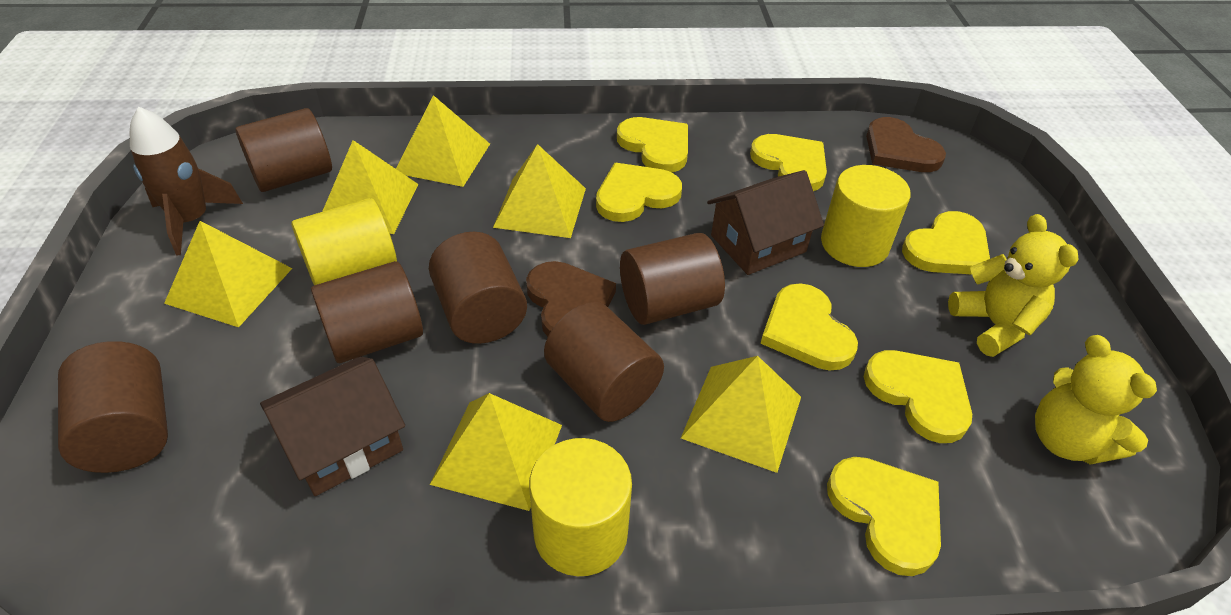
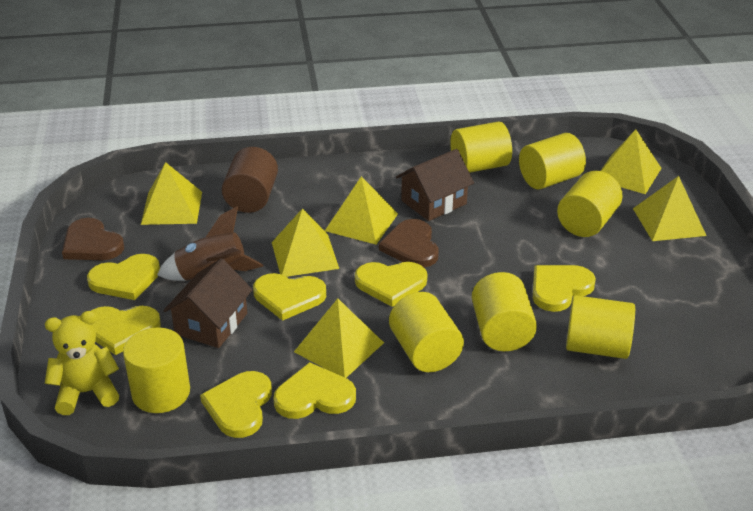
brown cylinder: [58,341,168,473] [235,108,332,192] [311,261,423,363] [429,232,527,344] [544,302,664,422] [620,233,725,325] = 6 -> [222,147,278,213] = 1
yellow cylinder: [291,198,397,285] [529,438,632,576] [821,165,911,267] = 3 -> [123,327,190,413] [389,292,464,372] [450,122,512,173] [472,272,537,351] [519,133,586,189] [557,171,623,237] [566,295,635,359] = 7
yellow teddy bear: [948,214,1078,357] [1035,335,1157,465] = 2 -> [45,311,119,415] = 1

